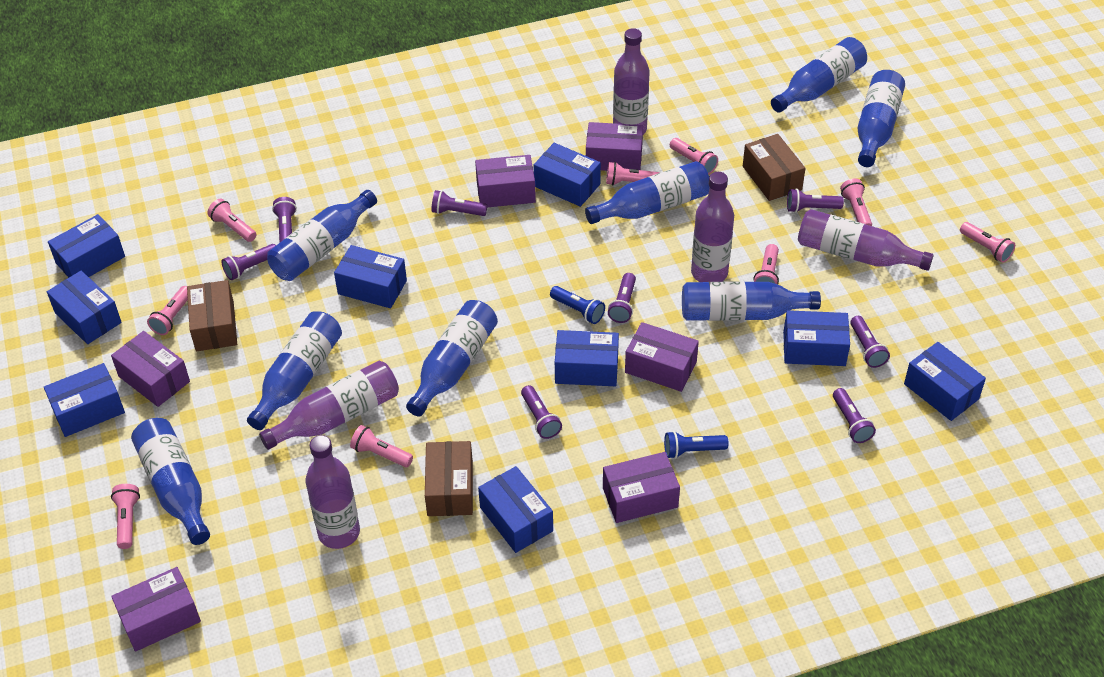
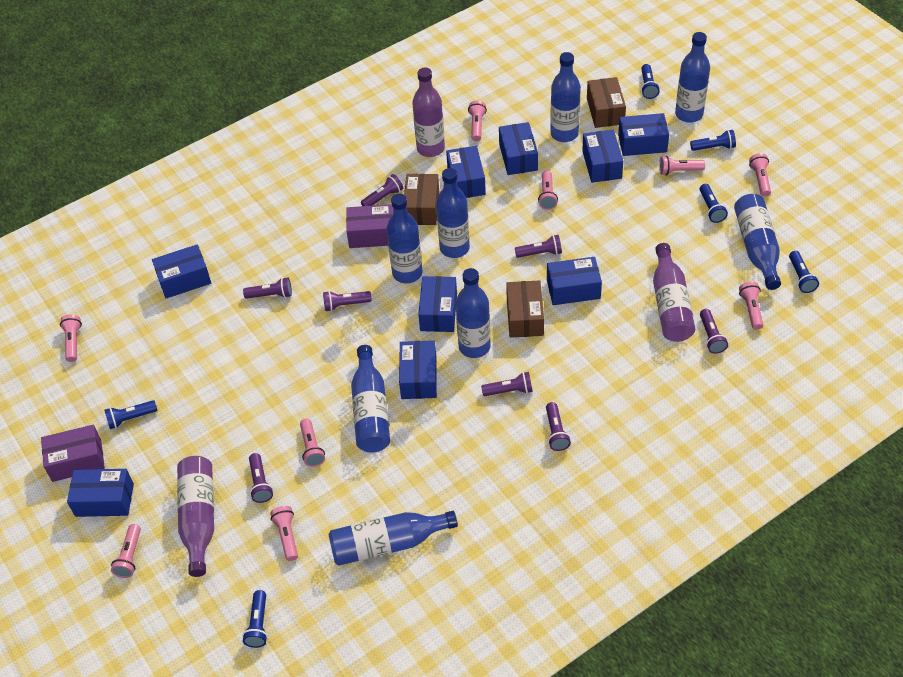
blue flashlight: [550,286,605,324] [664,431,729,459] = 2 -> [104,400,157,429] [242,590,268,648] [641,64,660,99] [690,130,736,151] [700,184,728,223] [789,251,819,293] = 6
purple bottle: [259,361,399,450] [306,435,360,549] [613,28,650,135] [691,172,734,282] [798,209,934,271] = 5 -> [177,456,214,577] [412,67,445,157] [653,243,695,342] = 3
purple box: [111,331,190,407] [111,567,201,652] [475,155,536,208] [586,122,643,171] [603,452,680,523] [625,322,699,392] = 6 -> [41,425,105,482] [346,204,393,248] = 2

